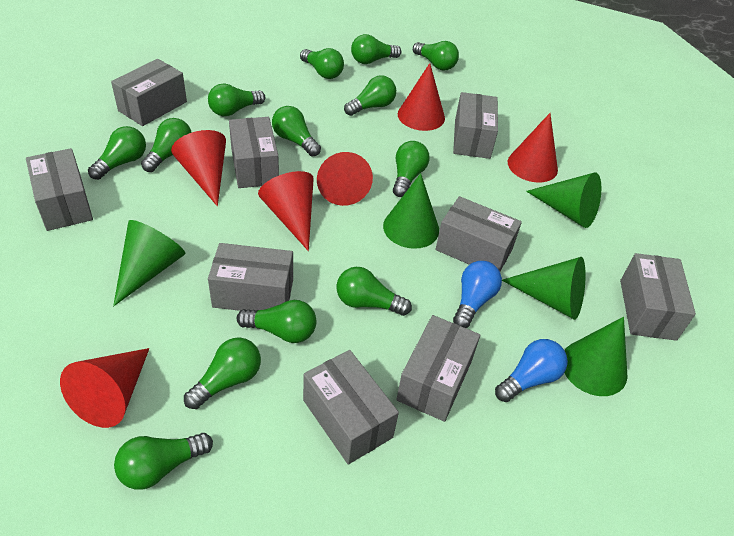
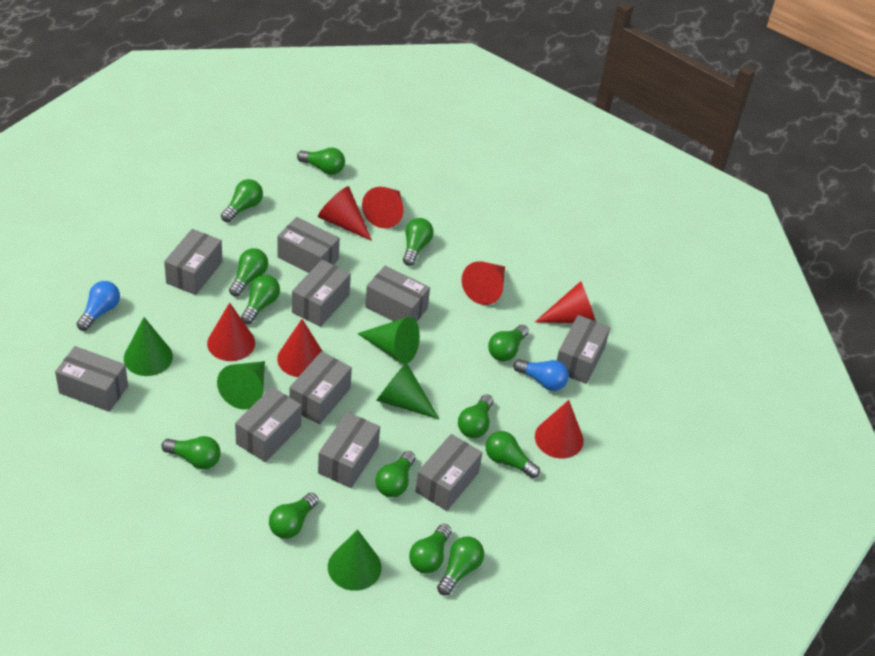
grey box: [26,148,93,231] [111,59,187,126] [208,243,293,311] [229,117,279,188] [303,350,399,465] [396,315,480,422] [436,196,522,271] [453,92,498,159] [620,253,696,341] = 9 -> [55,346,128,412] [164,229,223,295] [235,387,302,462] [278,217,340,273] [289,352,352,425] [292,260,351,327] [318,412,380,488] [365,266,430,322] [415,434,483,511] [557,315,610,384] = 10
red cone: [60,348,150,428] [171,130,226,206] [258,171,314,251] [317,152,373,206] [398,63,445,131] [508,113,558,182] = 6 -> [207,303,255,361] [277,319,324,377] [318,186,372,241] [362,187,404,228] [462,261,505,305] [535,281,596,323] [535,400,584,459] = 7

